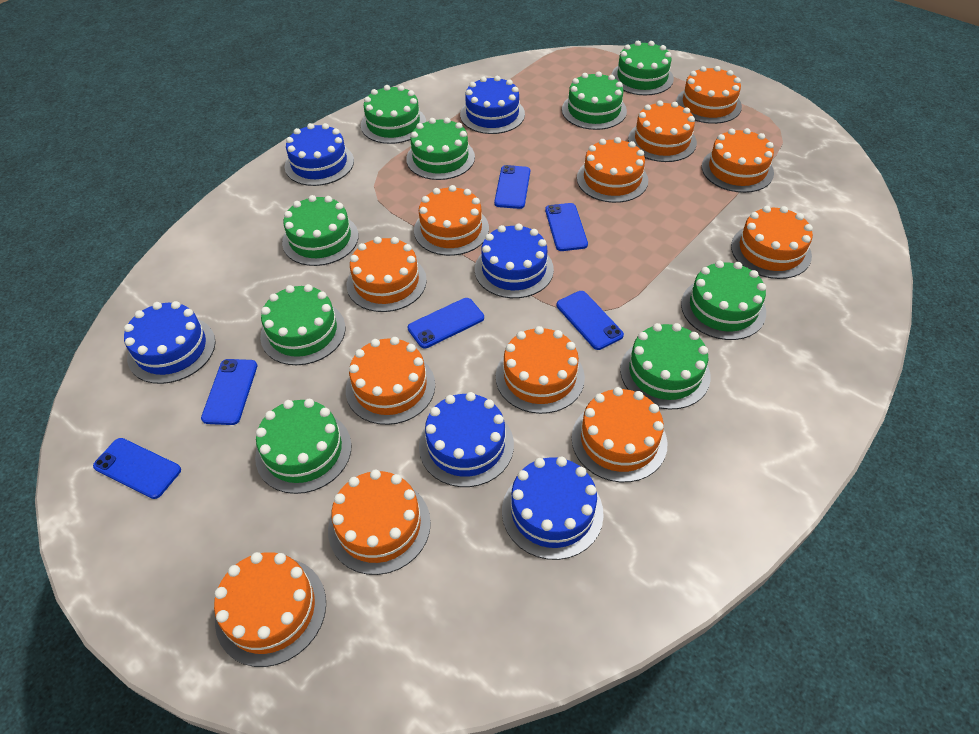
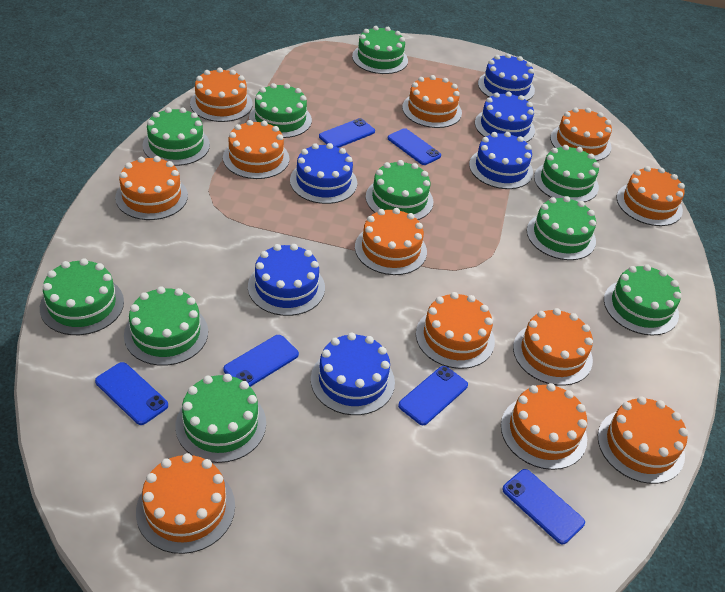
green cake: [255,399,352,494] [260,284,345,365] [282,195,359,266] [361,85,426,144] [406,118,475,180] [562,71,627,130] [611,41,674,95] [620,323,711,410] [681,261,766,340] = 9 -> [40,258,124,335] [124,287,208,366] [143,107,210,166] [175,374,266,463] [249,83,312,138] [352,26,408,74] [366,160,433,220] [527,196,596,260] [534,145,599,202] [604,264,681,336] = 10

